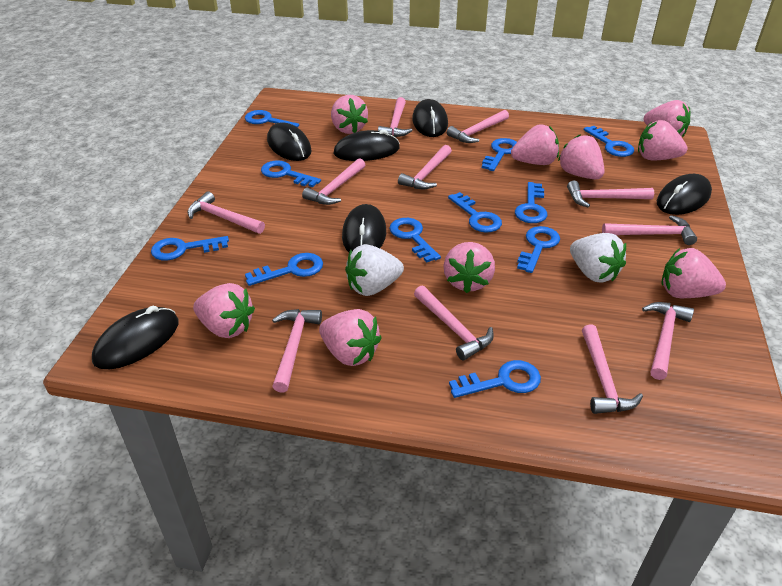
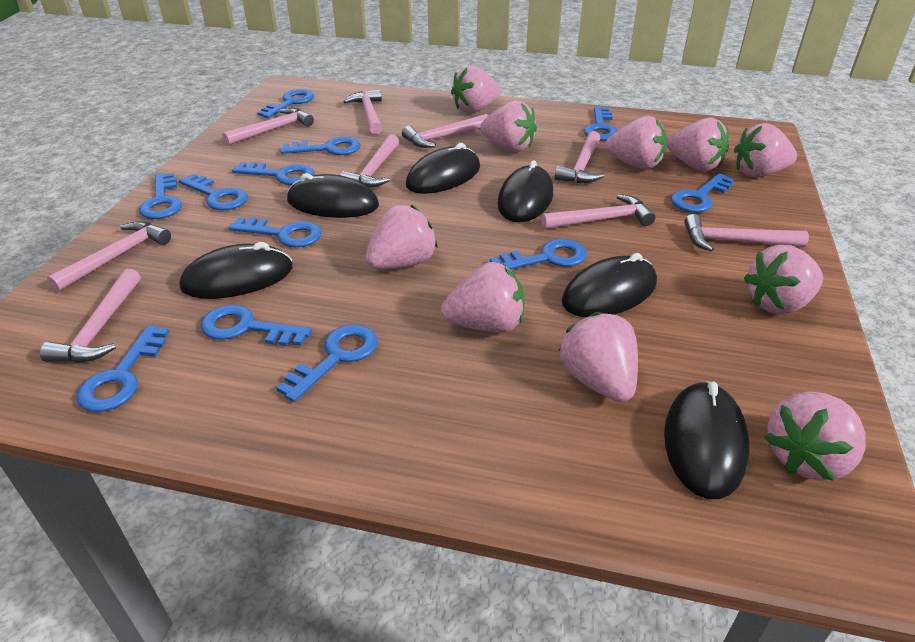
blue key: [151,236,229,261] [245,110,299,127] [245,253,323,286] [261,160,321,187] [389,218,441,262] [448,192,502,232] [449,360,541,398] [482,138,517,171] [515,182,547,223] [517,226,560,273] [584,126,634,157] = 11 -> [76,325,169,412] [139,173,182,219] [179,174,248,210] [201,305,312,346] [229,217,322,247] [232,162,315,185] [257,89,314,118] [276,325,378,402] [280,137,361,155] [490,239,587,270] [584,107,618,141] [671,173,734,213] = 12
pink hammer: [188,191,265,234] [272,309,322,393] [302,158,365,205] [378,97,413,137] [398,145,452,189] [414,285,494,361] [447,110,509,143] [567,181,654,208] [582,325,643,414] [602,215,697,245] [642,302,694,380] = 11 -> [40,269,140,363] [47,221,171,292] [222,108,314,145] [340,134,399,188] [343,89,383,135] [402,114,489,148] [541,194,655,229] [555,131,604,183] [684,214,809,252] = 9
pink strawberry: [193,283,255,338] [319,309,382,366] [331,95,368,134] [443,242,495,293] [511,124,559,165] [558,134,605,179] [638,120,688,160] [644,100,690,137] [661,248,726,298] = 9 -> [366,205,438,269] [441,262,525,333] [451,65,501,113] [480,100,537,152] [559,312,638,402] [605,116,667,169] [667,117,729,171] [734,123,797,177] [744,245,823,314] [765,391,866,481] = 10
white strawberry: [345,244,404,296] [570,233,626,282] = 2 -> none = 0

